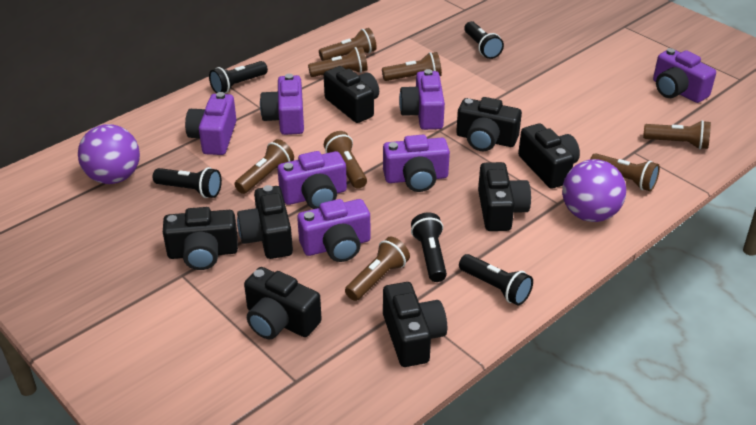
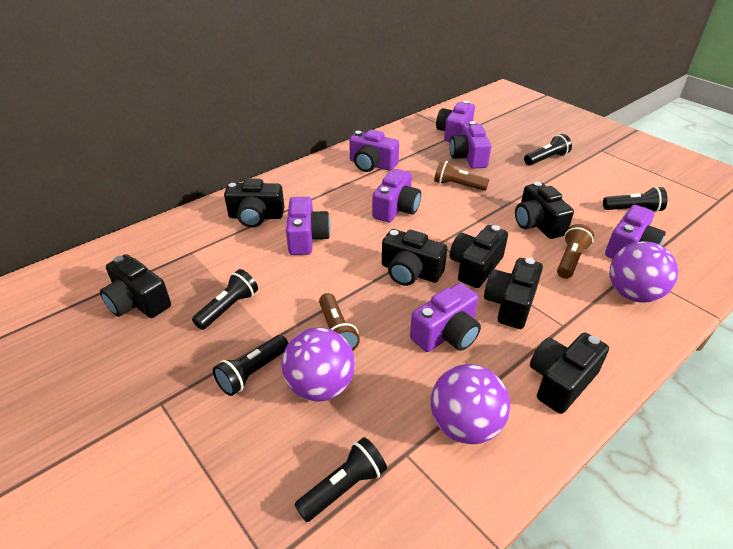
black camera: [163,207,238,270] [237,185,293,259] [244,267,322,340] [324,66,379,123] [383,282,447,367] [456,97,522,151] [478,162,531,231] [518,123,580,189] = 8 -> [100,254,171,318] [224,179,284,228] [382,229,447,286] [450,225,508,288] [484,258,543,329] [515,182,574,239] [530,333,609,414] = 7
brown flashlight: [234,139,294,194] [308,47,368,77] [319,28,377,61] [324,131,367,189] [345,237,410,301] [382,52,442,81] [590,153,660,191] [643,120,711,149] = 8 -> [319,293,360,351] [434,160,489,191] [557,224,594,279] = 3
purple ball: [78,124,140,184] [562,159,626,222] = 2 -> [282,328,355,402] [431,364,510,445] [610,241,678,302] = 3

